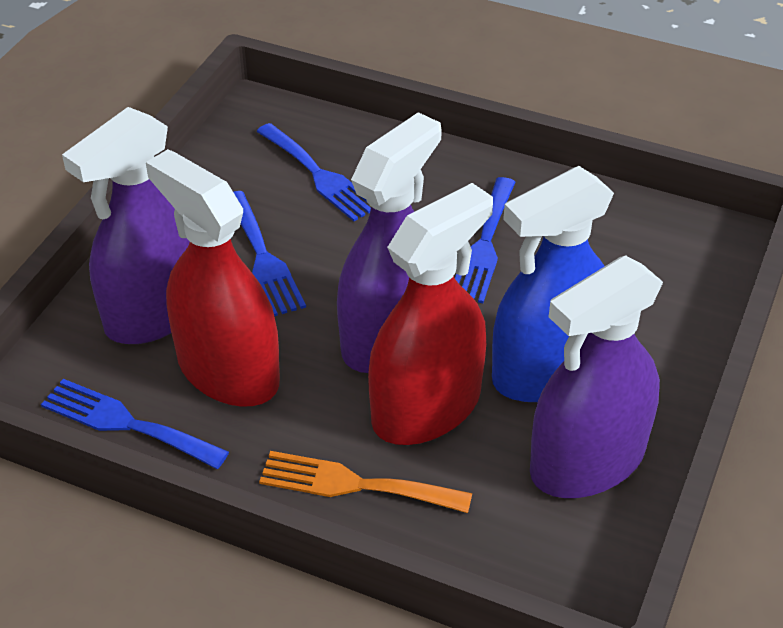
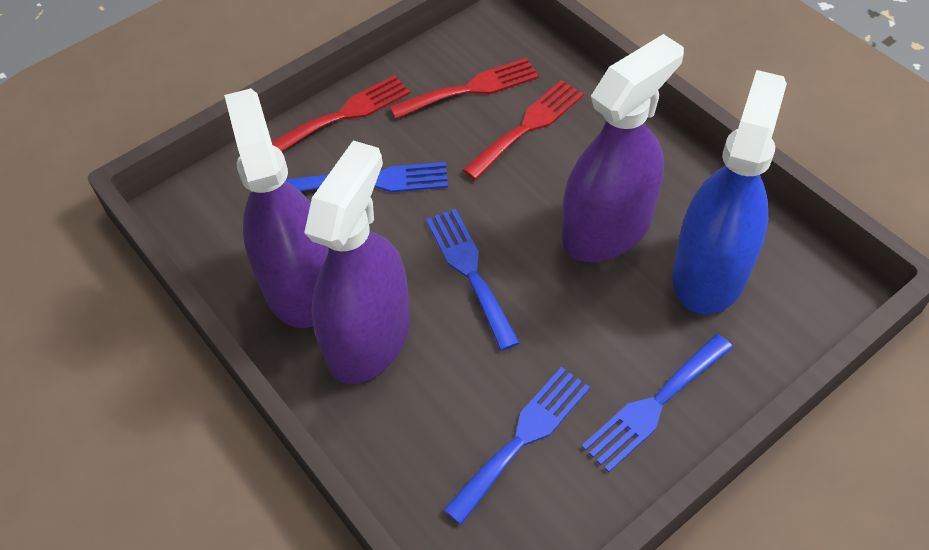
orange fork: [259,451,472,513] = 1 -> none = 0
red fork: none = 0 -> [272,75,410,151] [390,58,539,119] [463,80,584,180] = 3
red spray bottle: [146,149,280,407] [368,183,493,445] = 2 -> none = 0

